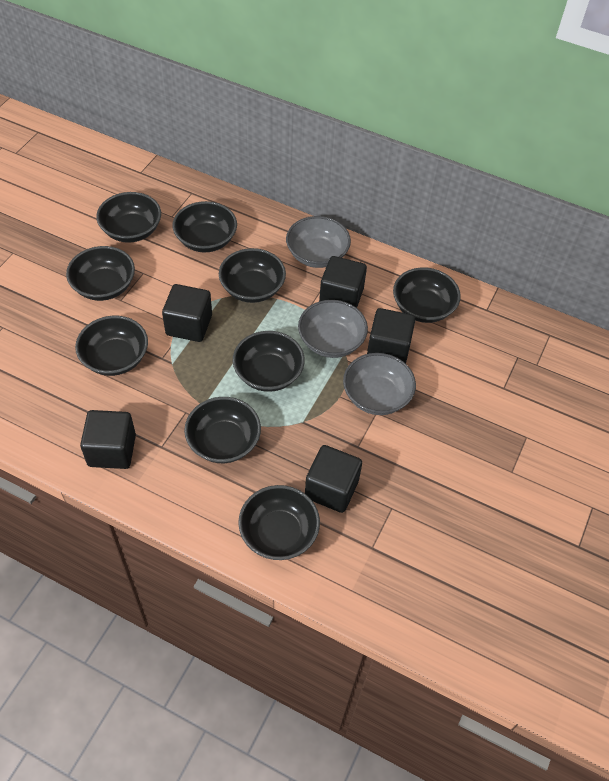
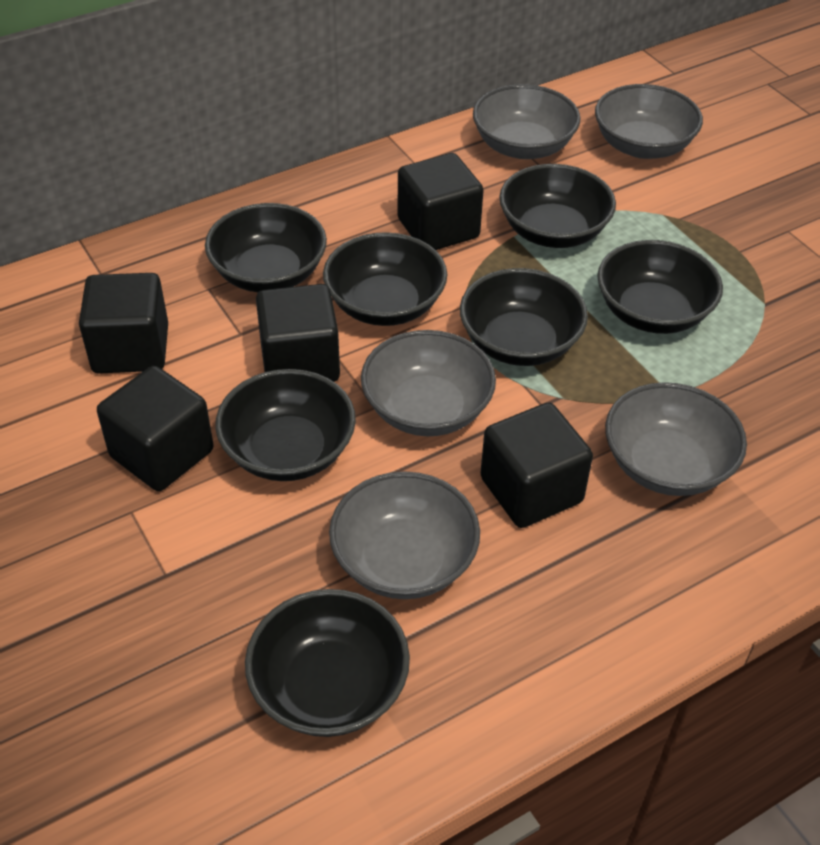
black bowl: [66,246,135,301] [75,316,148,376] [96,192,161,243] [173,201,237,252] [184,397,261,463] [219,248,286,303] [233,331,305,392] [238,485,320,560] [393,268,461,323] = 9 -> [205,203,327,292] [215,369,356,481] [245,589,410,737] [323,232,447,326] [460,268,588,366] [499,164,616,248] [597,240,723,334] = 7
grey bowl: [286,216,351,268] [298,300,368,358] [343,353,416,415] = 3 -> [329,471,480,599] [361,330,496,436] [473,84,581,159] [595,84,703,159] [605,382,747,496] = 5

